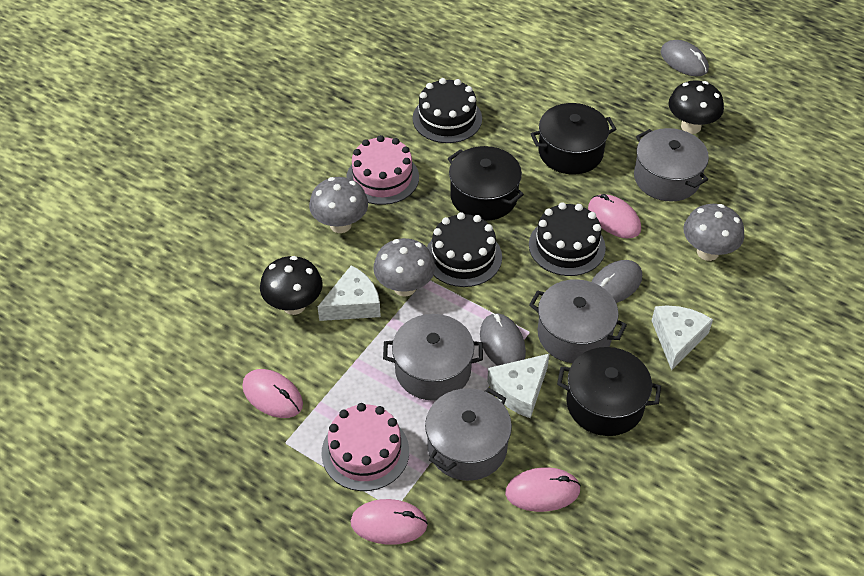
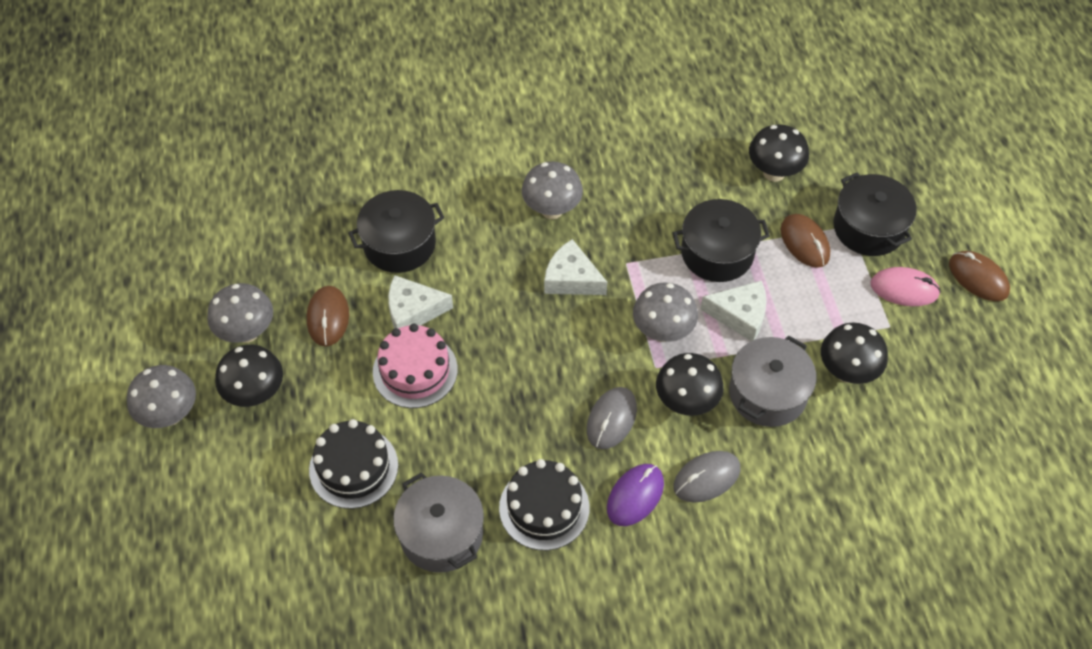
black cake: [413,78,482,143] [427,212,502,287] [529,202,606,276] = 3 -> [309,419,398,509] [499,459,589,550] = 2
black mushroom: [260,256,323,315] [669,80,724,134] = 2 -> [215,345,283,407] [656,353,724,416] [749,124,809,182] [821,323,888,384] = 4
brown mouse: none = 0 -> [307,286,349,346] [781,214,830,268] [949,251,1010,301] = 3
grey mouse: [480,313,526,366] [591,260,642,303] [661,40,709,76] = 3 -> [587,387,637,449] [674,451,740,503] = 2
grey mushroom: [309,177,368,233] [373,238,435,297] [683,204,744,261] = 3 -> [127,365,196,428] [207,283,273,343] [522,161,583,219] [633,282,698,342] = 4
grey pot: [383,314,483,401] [425,388,512,481] [529,279,627,363] [634,128,709,202] = 4 -> [393,472,484,573] [729,335,816,427] = 2
pink cake: [321,403,409,491] [346,135,419,205] = 2 -> [373,324,458,408] = 1
pink mouse: [242,369,303,418] [351,499,428,545] [505,467,581,512] [588,194,641,238] = 4 -> [870,267,941,306] = 1
purple mouse: none = 0 -> [607,464,664,526] = 1

